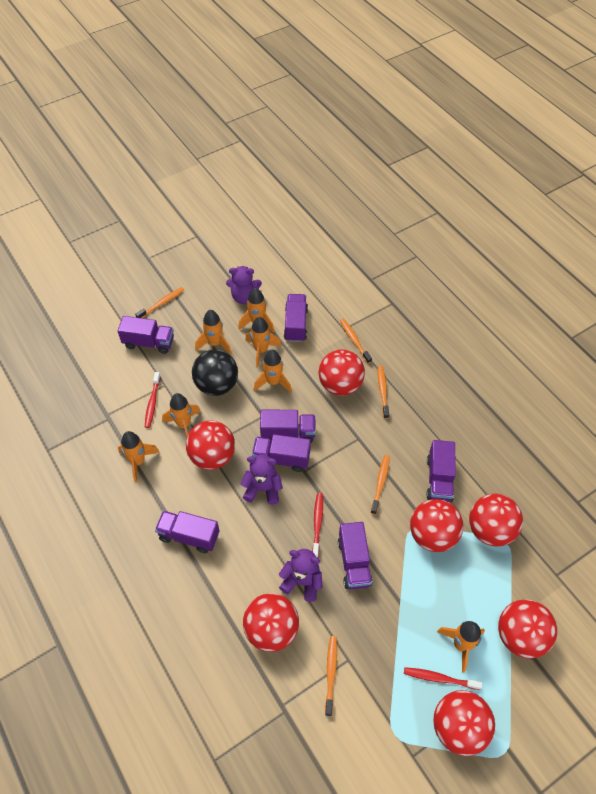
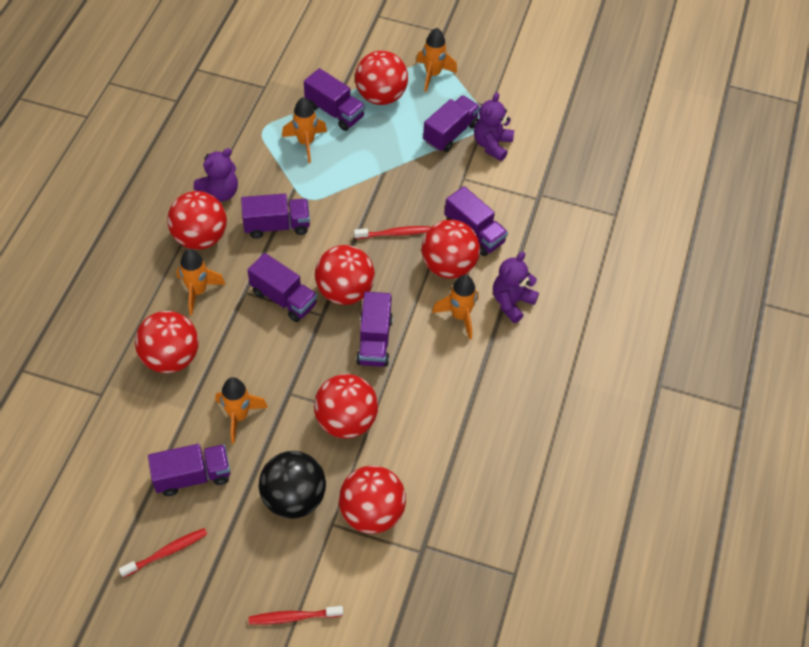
orange rocket: [118,431,159,483] [162,393,201,437] [195,310,232,355] [238,288,275,333] [245,317,282,368] [254,349,292,393] [437,621,485,673] = 7 -> [176,249,226,315] [215,377,268,444] [282,97,327,163] [416,28,457,92] [432,275,479,340] = 5
orange toothbrush: [135,287,184,318] [325,636,337,716] [340,319,372,364] [371,455,390,515] [378,366,389,419] = 5 -> none = 0

